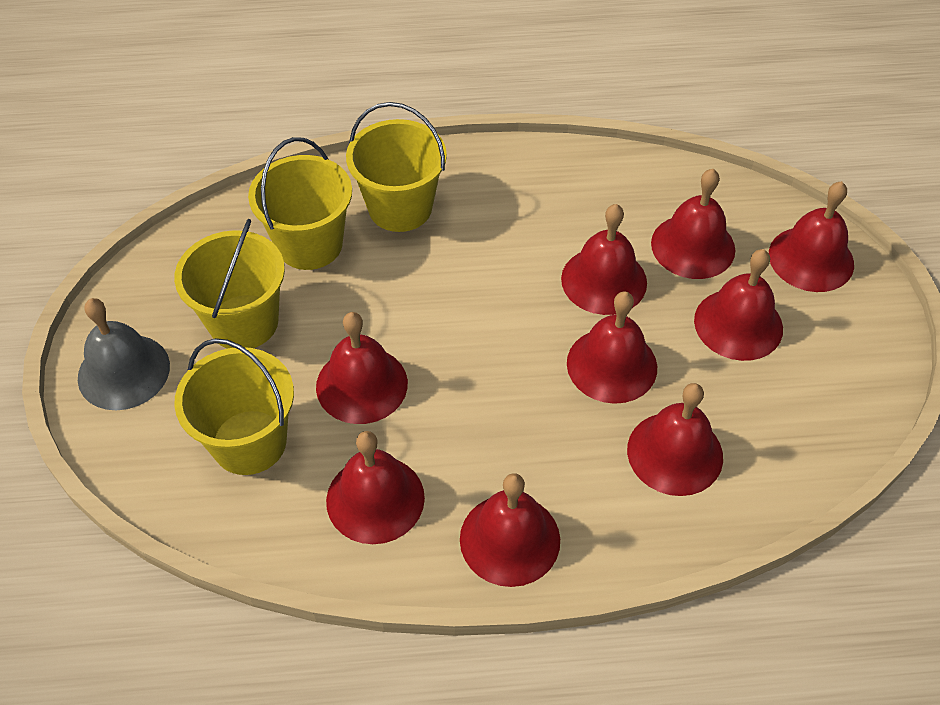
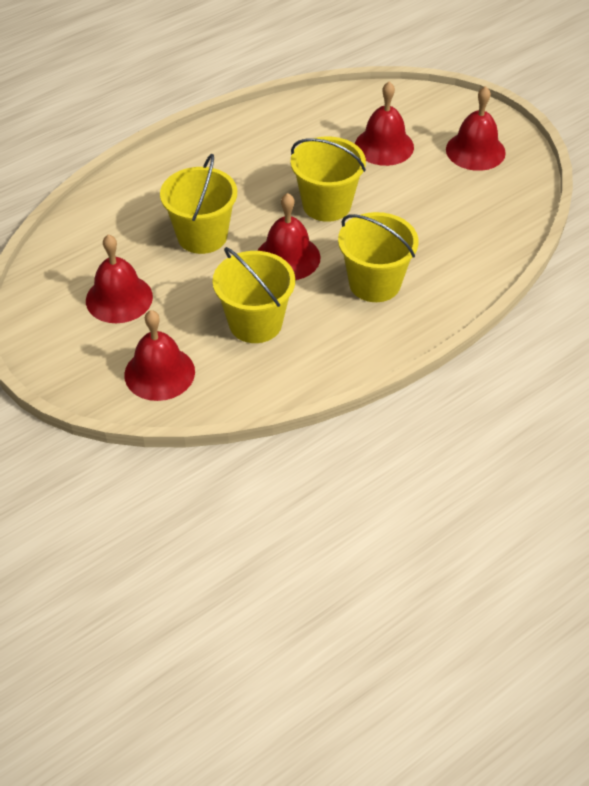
grey bell: [78,298,170,410] = 1 -> none = 0
red bell: [316,312,408,424] [326,431,425,544] [460,473,560,587] [561,204,647,315] [567,291,657,404] [627,383,723,496] [651,169,735,279] [694,249,783,361] [769,181,854,292] = 9 -> [86,234,153,323] [124,310,195,401] [258,193,321,280] [355,81,414,166] [446,86,506,171] = 5

